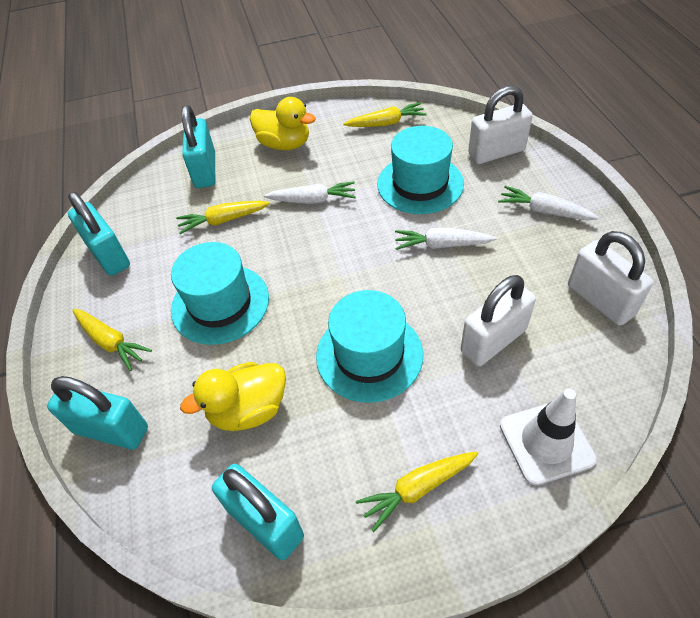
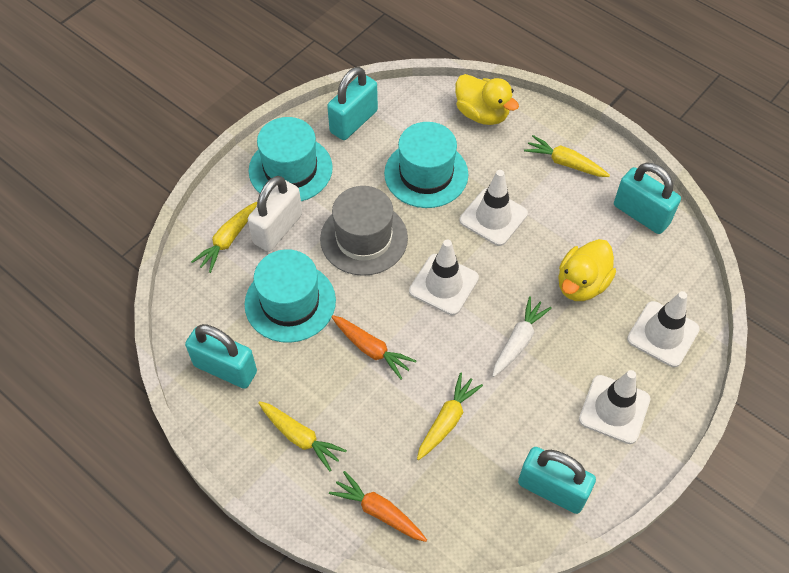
grey hat: none = 0 -> [320,186,408,276] = 1
orange carrot: none = 0 -> [329,471,427,542] [331,315,416,380] = 2
white carrot: [264,181,356,204] [395,227,497,250] [498,186,599,220] = 3 -> [492,296,552,377] = 1
white padlock: [461,275,536,366] [468,85,533,164] [568,231,654,326] = 3 -> [248,176,302,252] = 1
white traffic cone: [500,388,597,485] = 1 -> [409,240,479,315] [460,170,528,246] [579,370,651,444] [627,291,700,367] = 4

